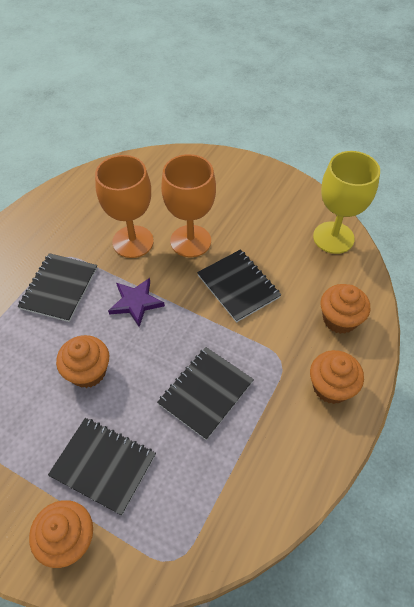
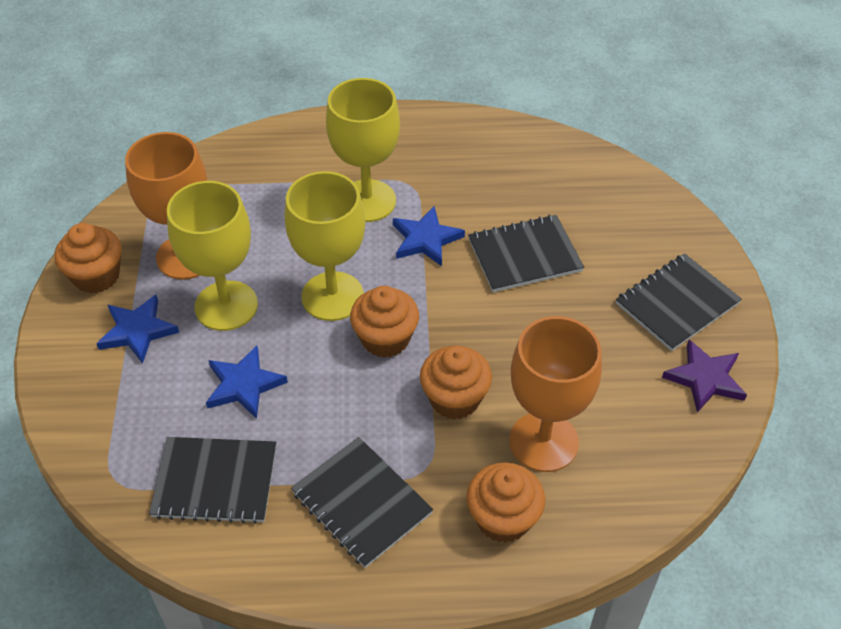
blue star: none = 0 -> [96,295,179,364] [206,346,288,419] [393,206,465,266] = 3
yellow goblet: [313,151,380,254] = 1 -> [167,181,258,331] [285,171,365,321] [326,78,400,222] = 3

